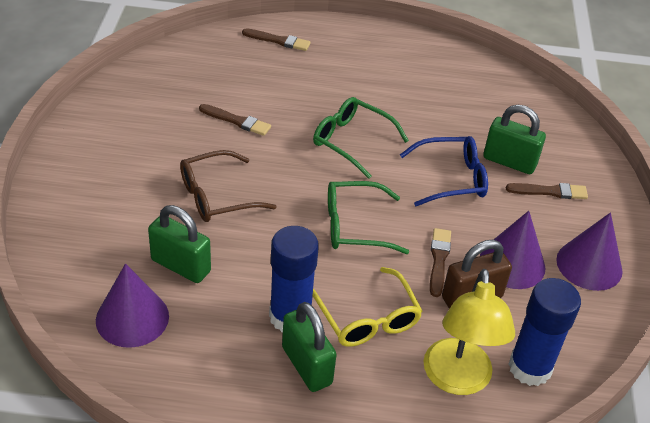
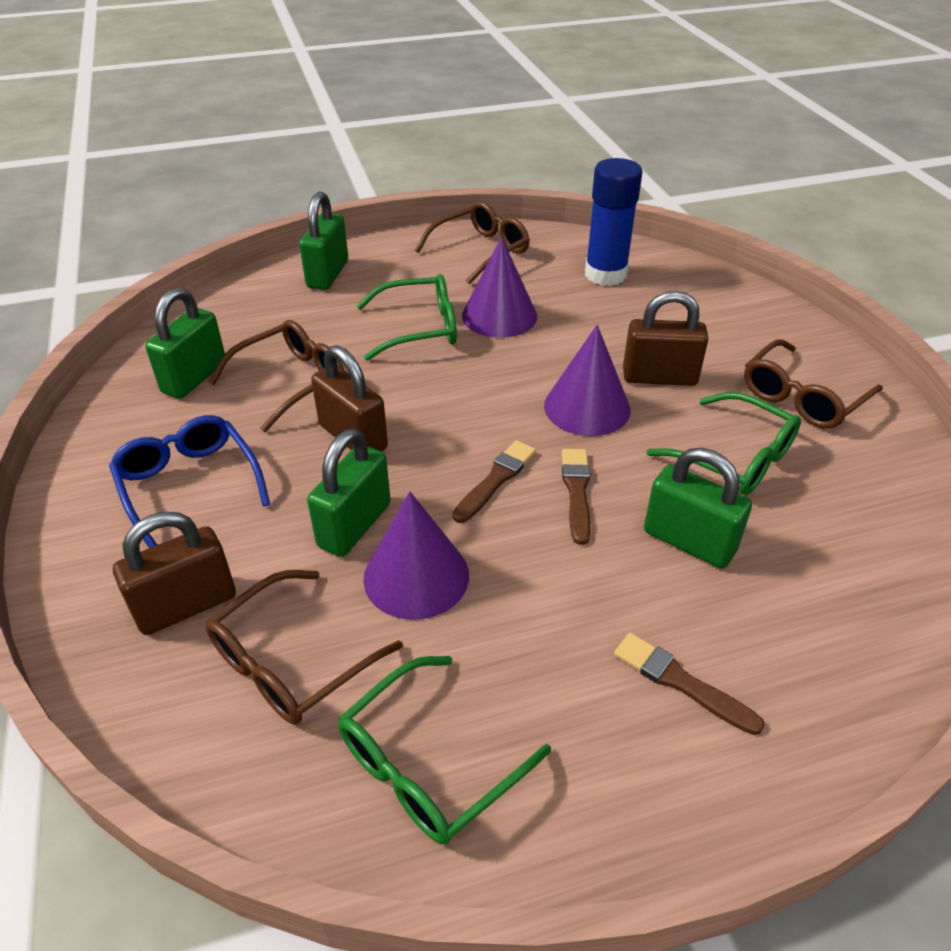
blue glue stick: [269,226,319,332] [508,278,581,386] = 2 -> [585,158,642,286] = 1
brown brush: [199,104,271,136] [242,28,311,51] [430,228,451,297] [506,183,588,199] = 4 -> [453,440,536,523] [562,449,591,545] [614,633,765,735] = 3
brown glasses: [180,150,277,222] = 1 -> [206,570,403,725] [209,320,344,432] [415,201,530,284] [744,339,883,429] = 4
brown padlock: [442,240,512,309] = 1 -> [113,511,236,635] [311,345,388,452] [623,291,708,386] = 3
green glasses: [313,97,409,179] [328,181,409,254] = 2 -> [338,656,551,844] [356,274,457,361] [647,392,801,495] = 3
green padlock: [148,205,211,283] [282,302,337,392] [483,105,546,174] = 3 -> [145,288,225,398] [299,192,348,290] [307,429,391,557] [644,448,752,568] = 4
yellow glasses: [313,267,422,347] = 1 -> none = 0
yellow lamp: [423,269,515,395] = 1 -> none = 0

